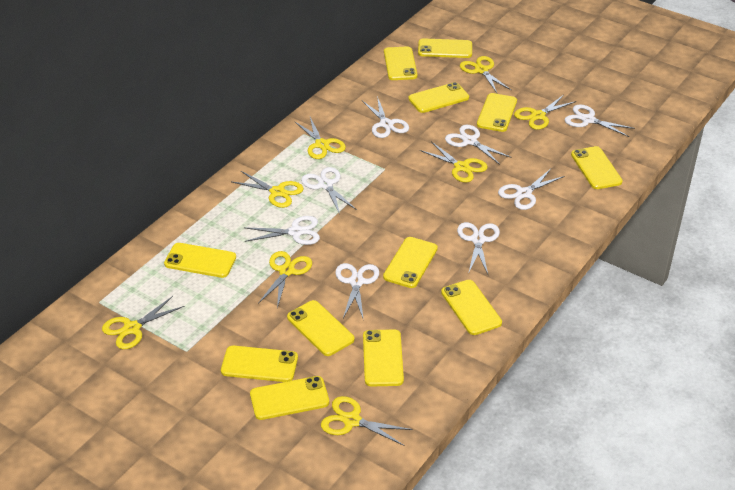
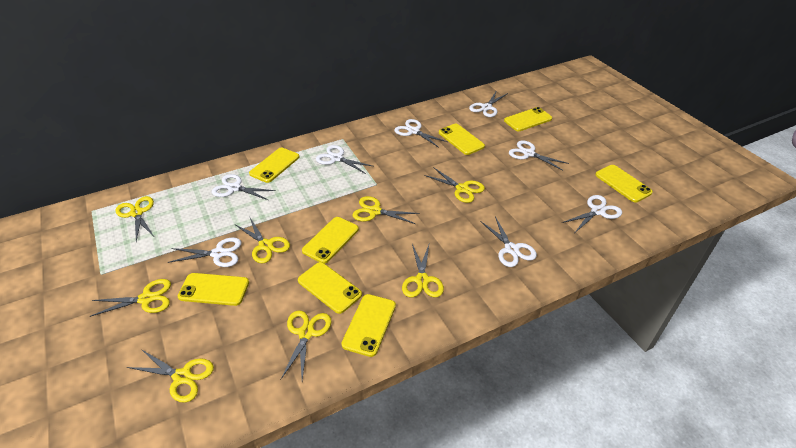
yellow phone: [164,243,236,278] [221,346,298,382] [250,376,329,420] [287,300,355,356] [363,329,404,387] [383,237,438,288] [384,46,417,80] [408,82,469,113] [418,38,472,58] [441,280,502,335] [477,93,517,132] [571,146,623,189] = 12 -> [178,273,249,306] [249,148,299,183] [298,262,362,314] [302,217,359,264] [341,294,396,357] [439,124,485,155] [504,107,552,131] [595,165,653,202] = 8

